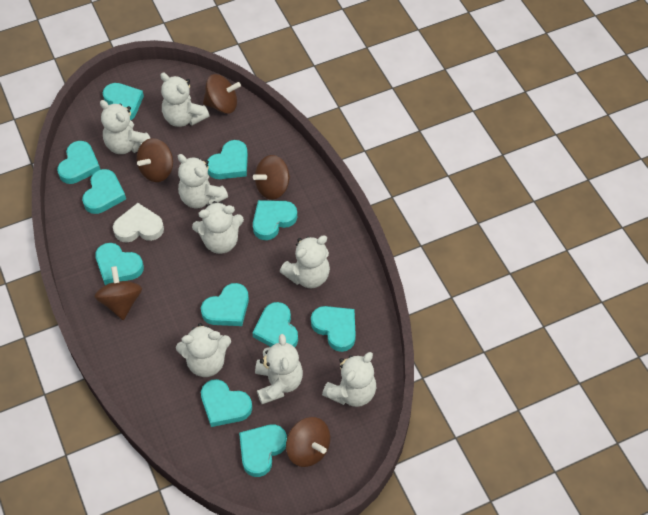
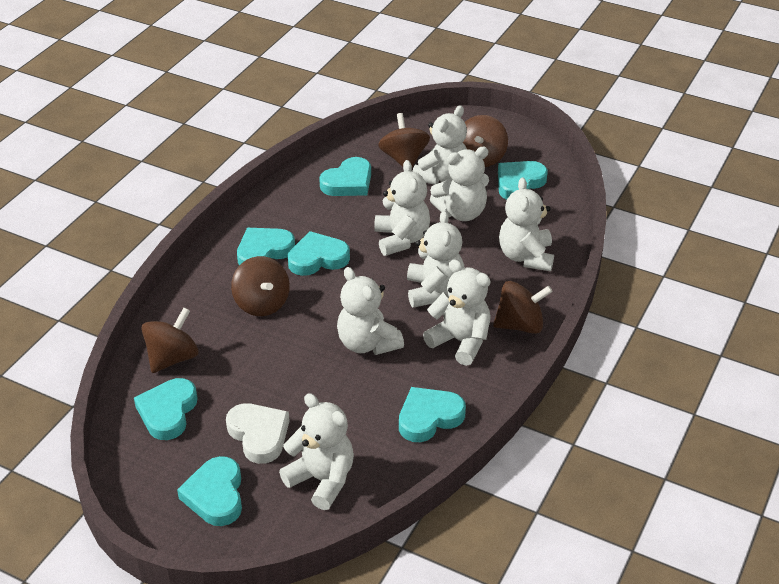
turquoise heart: [57,141,101,184] [82,169,126,214] [95,243,144,285] [103,83,144,120] [201,283,249,326] [201,379,252,427] [208,140,248,179] [239,424,287,477] [252,302,298,347] [253,200,297,240] [311,306,356,352] = 11 -> [134,378,198,440] [177,456,242,526] [237,228,295,265] [288,231,350,276] [319,157,371,196] [399,387,466,442] [498,161,548,200] = 7

